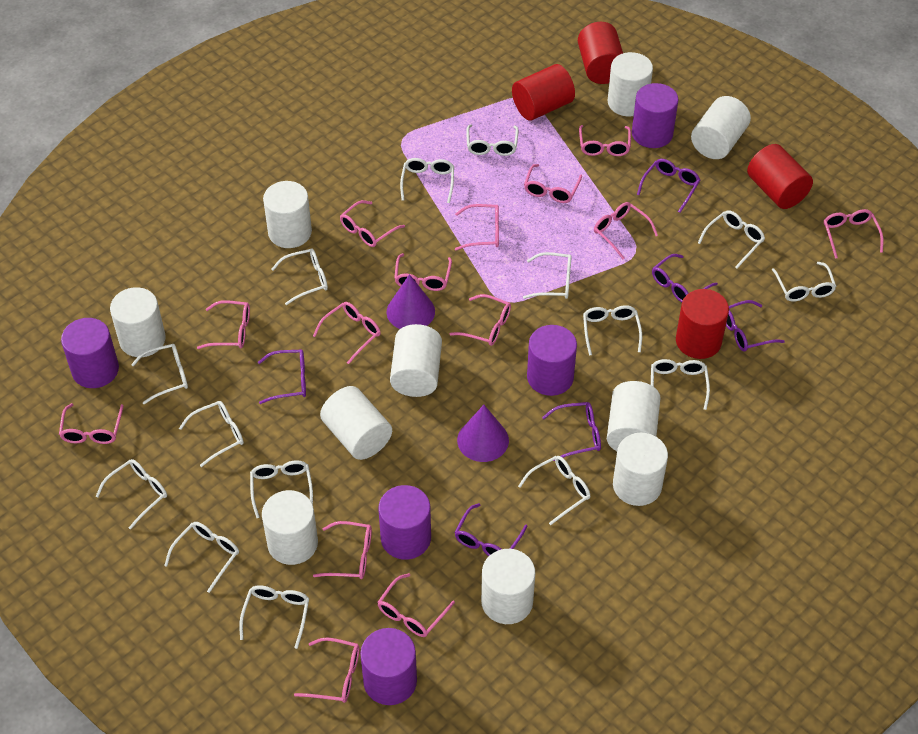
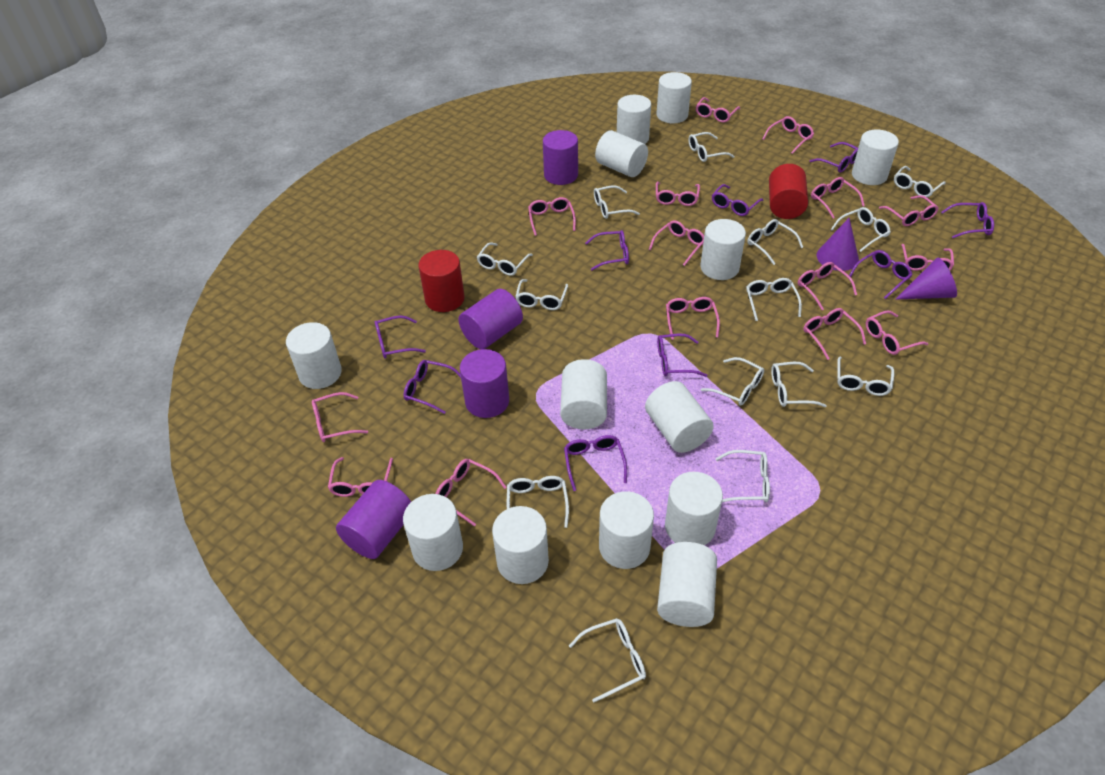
pink glasses: [59,403,124,444] [197,300,250,349] [294,637,359,703] [313,302,381,364] [313,521,372,579] [340,200,405,247] [377,573,455,637] [394,253,452,291] [449,294,511,346] [455,204,499,251] [524,164,582,203] [579,125,631,156] [594,202,658,259] [824,209,884,259] = 14 -> [312,392,368,442] [328,457,393,497] [435,459,507,527] [528,197,576,236] [649,220,704,266] [656,182,700,206] [666,297,720,340] [696,97,740,122] [763,116,814,154] [798,262,857,310] [803,308,866,360] [811,177,865,218] [866,311,928,355] [879,195,939,226] [901,244,954,271] = 15
purple cylinder: [61,318,119,388] [360,628,417,705] [378,485,431,560] [527,325,577,396] [632,83,678,148] = 5 -> [336,480,411,559] [458,289,523,349] [460,349,509,418] [543,130,578,185] = 4
purple glasses: [258,350,306,404] [454,503,528,556] [542,402,601,461] [637,159,700,213] [652,254,718,302] [726,300,785,351] = 6 -> [375,315,426,359] [404,360,461,414] [564,435,627,491] [585,230,629,271] [657,334,707,377] [712,184,764,216] [810,142,858,173] [849,250,912,299] [941,202,994,238] = 9
red cylinder: [512,64,575,120] [578,22,623,84] [676,289,729,359] [747,144,813,209] = 4 -> [418,250,465,312] [769,164,808,219] = 2
white cylinder: [110,287,166,357] [262,490,318,565] [263,181,312,248] [320,386,392,460] [390,324,442,397] [481,549,535,624] [607,381,661,451] [608,52,653,117] [613,433,668,506] [691,96,751,159] = 10 -> [286,322,342,389] [403,494,463,571] [492,506,549,584] [560,359,607,429] [595,130,648,177] [599,491,654,569] [617,95,651,144] [645,381,714,453] [656,72,692,123] [657,542,717,627] [665,472,723,545] [700,219,746,280] [852,130,899,185] = 13
white glasses: [96,459,167,529] [131,344,188,404] [164,522,239,593] [179,401,244,467] [239,585,309,649] [250,460,313,518] [272,249,328,305] [400,158,454,203] [466,124,518,156] [518,456,590,525] [523,252,572,299] [583,305,642,356] [651,359,710,410] [698,210,765,268] [772,262,837,302] = 15 -> [477,242,533,276] [507,476,569,528] [515,279,568,310] [569,618,646,702] [594,185,640,219] [688,132,735,162] [701,357,764,406] [715,450,770,502] [746,278,802,321] [747,219,803,265] [771,362,827,407] [831,207,891,252] [837,357,894,396] [894,166,946,197] = 14

